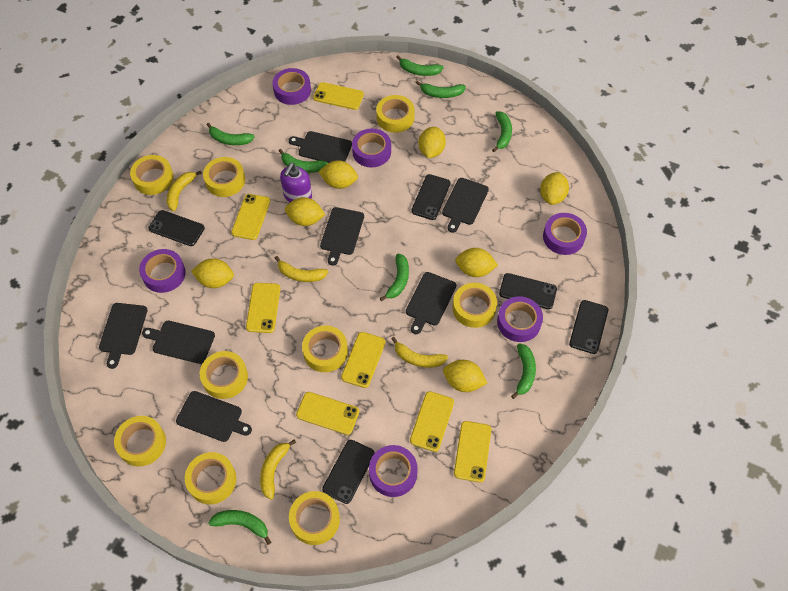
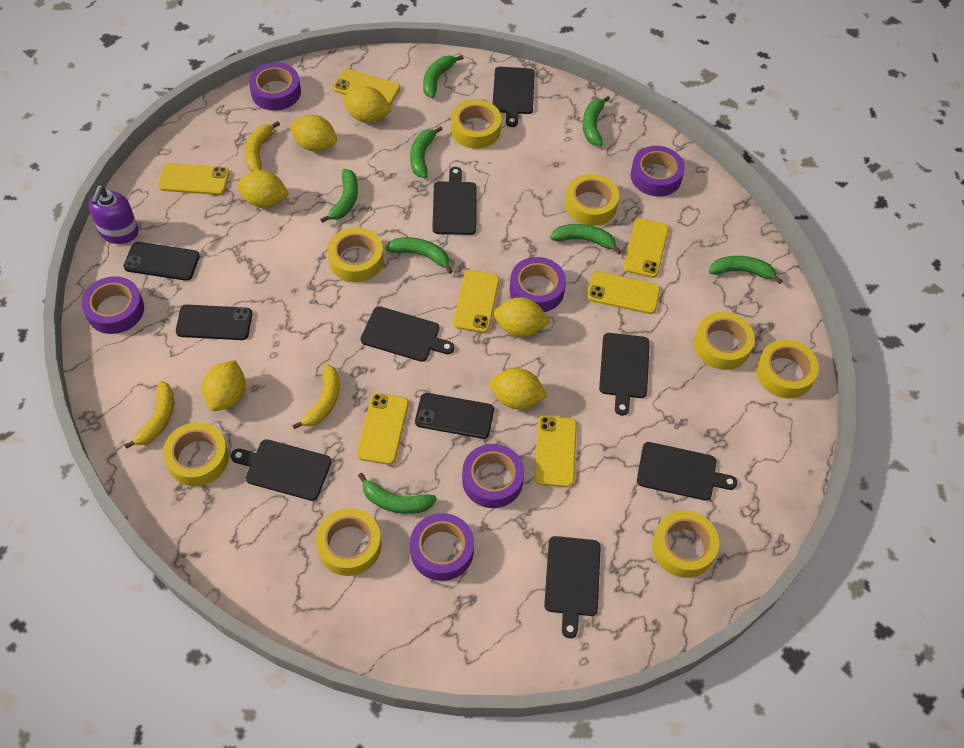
black phone: [148,210,205,246] [322,440,375,504] [411,174,451,220] [499,273,557,309] [569,300,608,354] = 5 -> [124,242,200,281] [176,305,252,340] [415,393,494,439] = 3
yellow banana: [166,171,202,211] [260,440,296,500] [275,256,328,282] [391,337,448,368] = 4 -> [124,381,174,449] [245,121,280,172] [292,364,340,429] = 3
yellow lemon: [191,258,234,288] [285,197,325,226] [318,160,358,189] [418,127,446,158] [443,360,487,392] [455,248,498,277] [540,172,569,205] = 7 -> [202,360,245,411] [237,170,289,208] [289,115,337,152] [343,87,392,123] [490,368,548,409] [493,297,550,337] = 6
yellow tape: [114,416,166,467] [130,155,174,195] [185,452,236,504] [200,351,248,399] [203,157,245,197] [289,491,340,545] [302,326,348,372] [376,95,415,133] [453,283,497,328] = 9 -> [163,422,229,486] [316,508,381,576] [327,227,384,282] [451,99,502,149] [565,174,619,226] [652,511,719,578] [694,312,755,370] [756,339,819,399] = 8

